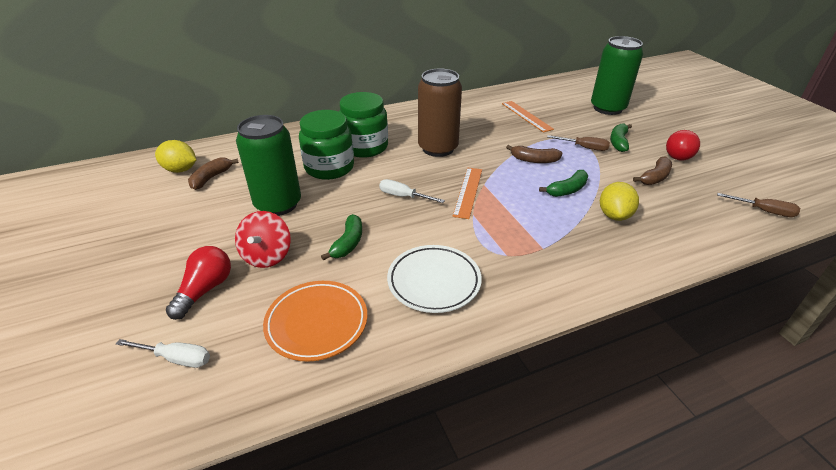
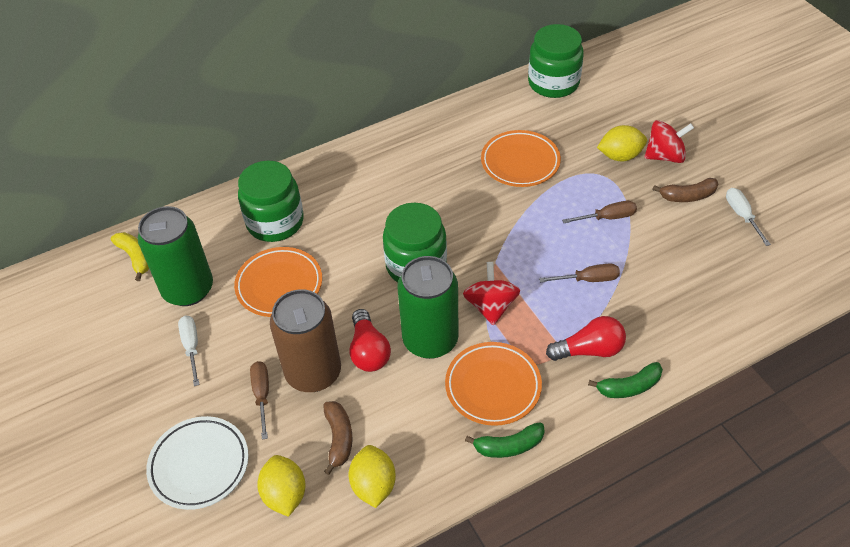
brown banana: [188,157,239,190] [506,145,562,163] [633,156,672,185] = 3 -> [323,401,353,475] [652,178,718,202] = 2
brown screwdriver: [547,135,610,151] [717,193,800,217] = 2 -> [250,361,269,439] [539,263,620,282] [562,201,637,223] = 3
green banana: [321,214,362,260] [539,170,588,197] [610,123,632,152] = 3 -> [465,422,545,458] [588,362,663,398] = 2
green jar: [299,110,354,180] [339,92,388,158] = 2 -> [238,160,304,242] [383,203,447,283] [528,24,584,98] = 3
orange plate: [263,281,367,362] = 1 -> [234,247,322,317] [445,342,542,426] [481,130,561,187] = 3
orange ruler: [452,168,482,219] [502,101,554,133] = 2 -> none = 0
red spinning top: [235,211,291,268] = 1 -> [463,262,520,326] [644,120,694,163] = 2
yellow banana: none = 0 -> [111,232,149,281] = 1
yellow lemon: [155,140,196,173] [600,182,639,221] = 2 -> [257,455,305,517] [349,445,396,508] [597,125,647,162] = 3

